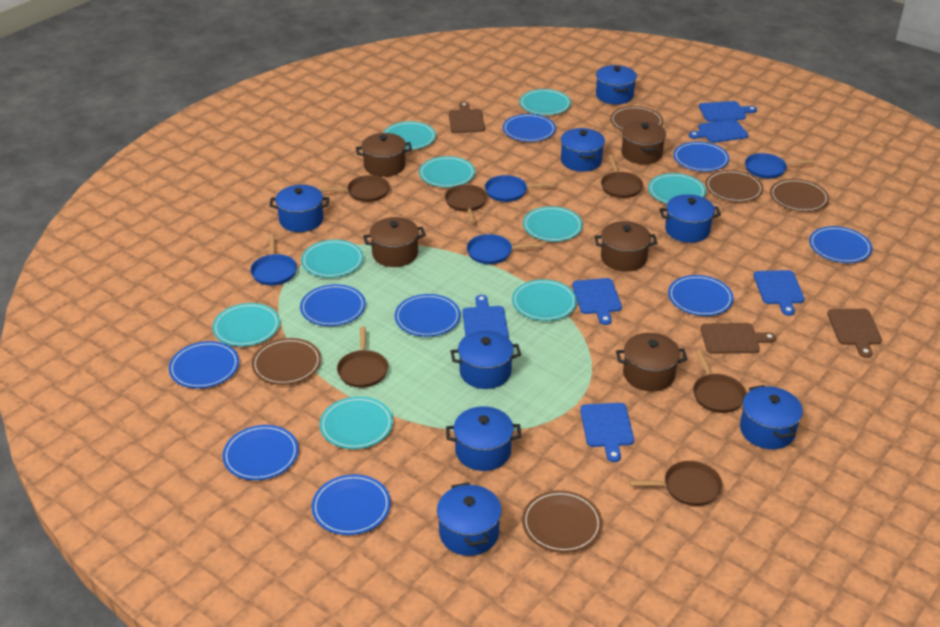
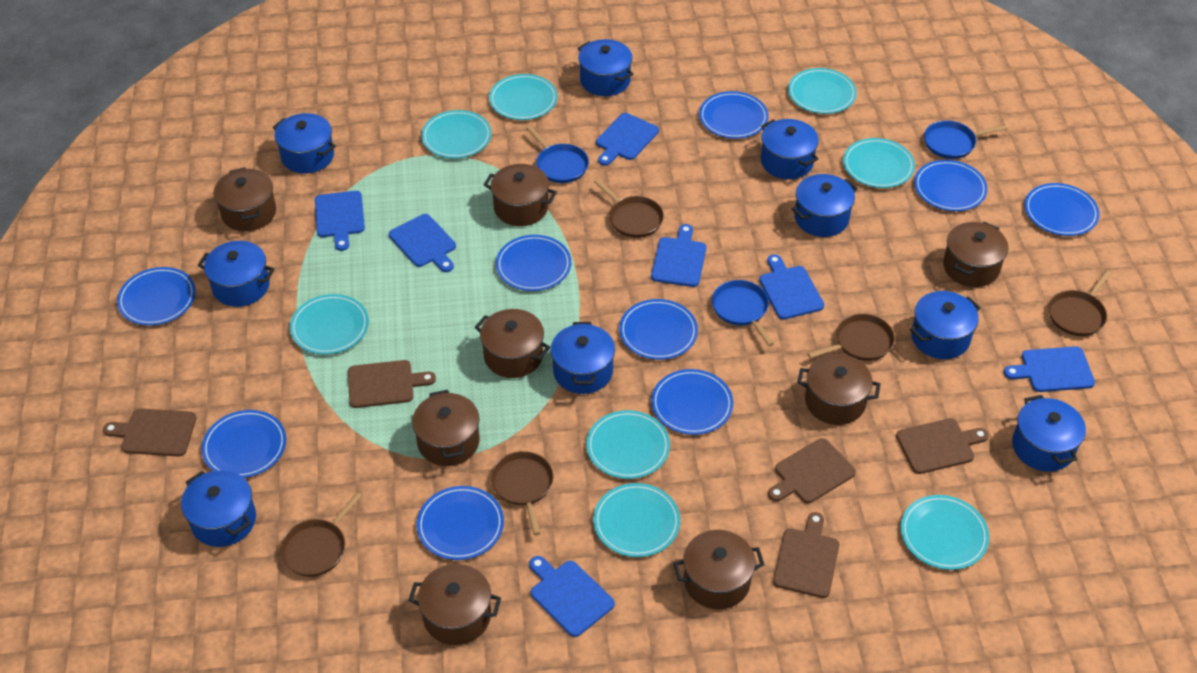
blue cutting board: [462,295,509,338] [572,278,622,325] [580,403,634,462] [689,119,748,143] [699,101,757,122] [754,270,805,316] = 6 -> [315,191,365,251] [389,214,456,272] [529,556,615,637] [596,113,659,166] [651,224,706,287] [759,254,824,320] [1004,346,1095,392] = 7
blue pan: [250,235,297,286] [467,234,541,264] [485,175,554,202] [745,153,813,179] = 4 -> [526,126,589,183] [712,280,774,346] [924,120,1007,159] = 3
blue pot: [269,185,329,232] [437,482,502,556] [446,406,521,471] [451,330,521,389] [561,128,605,172] [596,65,637,104] [659,194,721,243] [740,385,803,449] = 8 -> [181,470,256,547] [198,241,275,307] [273,113,336,174] [551,322,615,394] [578,39,633,96] [761,119,819,179] [791,174,858,237] [910,291,981,359] [1012,395,1086,472] = 9
brown cutting board: [449,102,485,133] [701,323,776,354] [827,309,882,358] = 3 -> [103,408,197,456] [348,360,436,408] [768,438,856,503] [773,512,839,598] [896,418,989,474] = 5
brown pan: [320,175,390,202] [337,326,388,388] [445,184,487,223] [601,155,643,198] [629,461,722,506] [693,350,746,413] = 6 -> [280,492,362,577] [491,451,554,535] [594,179,664,238] [807,314,895,361] [1049,270,1111,336] = 5
brown plate: [252,338,321,385] [522,490,602,553] [610,106,663,130] [705,170,763,202] [770,179,829,212] = 5 -> none = 0
brown pot: [356,133,412,177] [363,217,426,267] [594,221,657,272] [616,333,687,391] [621,121,666,164] = 5 -> [214,167,276,231] [408,564,501,645] [412,390,480,466] [475,309,550,378] [484,164,557,226] [673,530,765,610] [797,354,881,425] [943,222,1008,287] = 8
turquoise plate: [212,303,280,347] [301,240,364,278] [320,396,393,449] [383,121,436,150] [419,156,475,187] [512,279,577,321] [519,89,571,115] [523,206,583,242] [648,173,706,204] = 9 -> [290,294,369,355] [421,110,492,158] [489,74,558,120] [586,410,670,479] [593,483,680,557] [788,68,857,114] [843,138,915,188] [901,495,989,570] = 8

